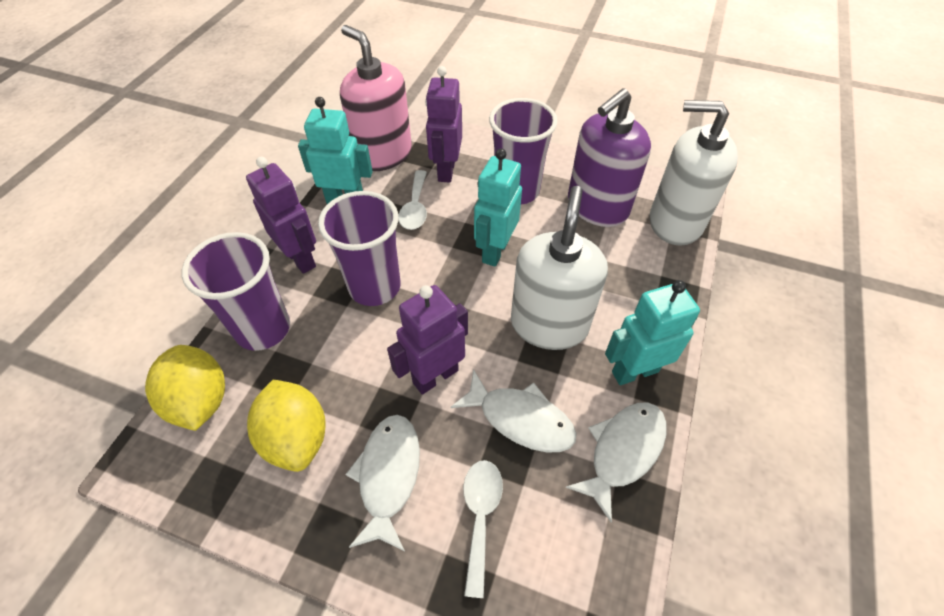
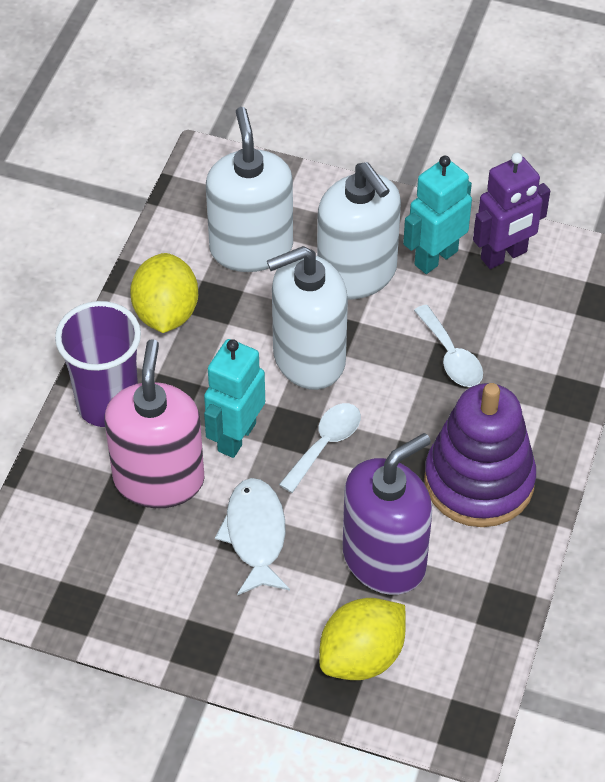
purple cup: [182,232,290,351] [318,191,401,306] [489,98,558,205] = 3 -> [55,301,141,427] = 1
purple robot: [246,157,316,274] [387,285,468,395] [425,66,462,183] = 3 -> [473,153,550,269] = 1
purple stacking toy: none = 0 -> [424,383,536,527] = 1
turquoise robot: [298,97,373,204] [474,149,522,267] [605,280,700,385] = 3 -> [204,339,265,458] [403,156,472,274] = 2
white fish: [345,415,420,552] [450,369,577,452] [565,402,667,523] = 3 -> [215,478,290,595] = 1
white soap dispenser: [511,186,608,350] [650,100,738,246] = 2 -> [206,107,293,272] [267,246,348,390] [317,162,401,300] = 3

